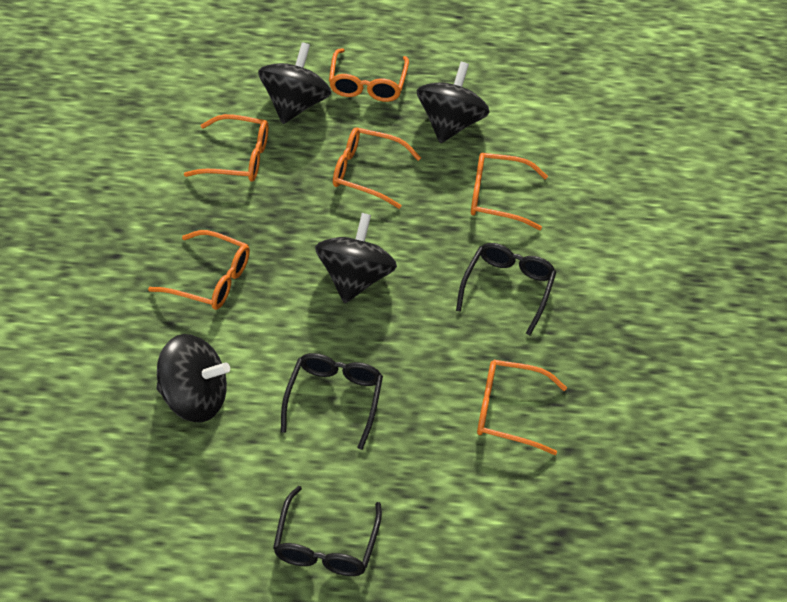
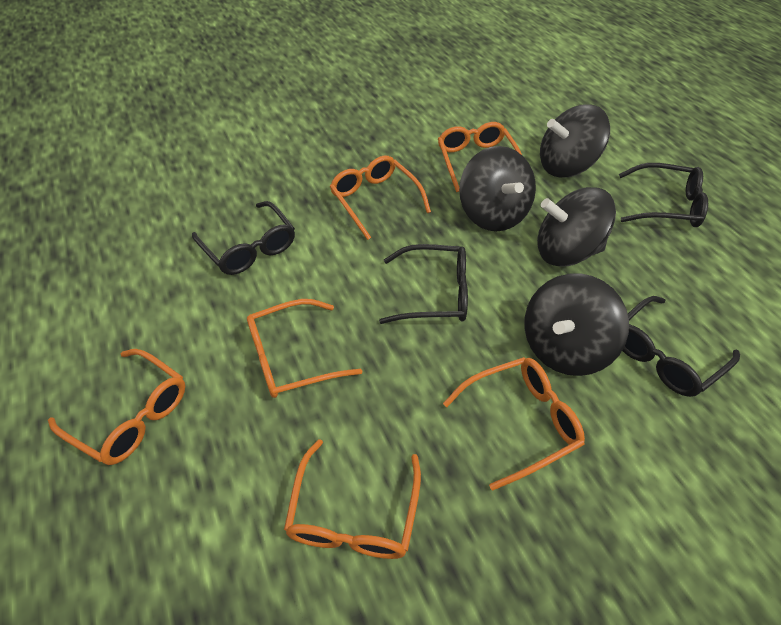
black glasses: [273,486,382,576] [281,353,383,450] [456,243,556,335] = 3 -> [192,201,295,275] [379,244,468,324] [619,163,708,227] [622,296,740,397] = 4

